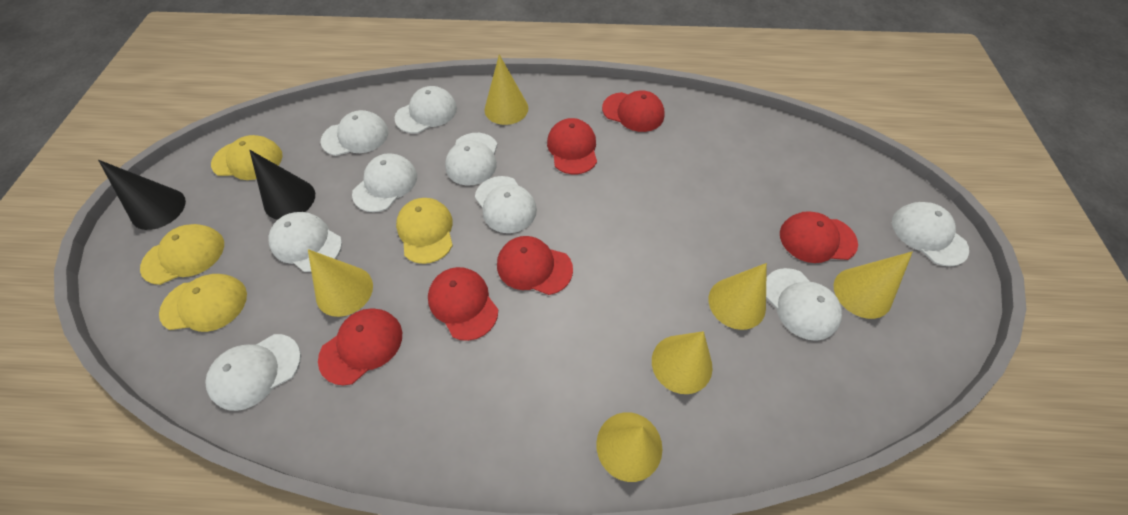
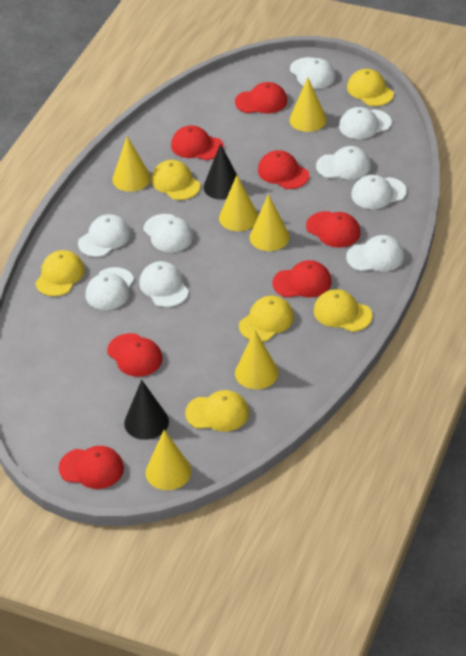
red cap: [318,309,402,385] [428,267,498,341] [497,236,573,295] [547,118,597,174] [602,90,665,132] [780,211,858,263] = 6 -> [59,446,124,489] [107,333,163,377] [171,125,224,160] [235,82,287,113] [258,150,309,189] [272,260,331,297] [306,211,360,247] = 7
yellow cap: [140,224,224,285] [159,274,247,332] [211,135,282,180] [396,198,453,264] = 4 -> [35,250,85,296] [151,160,201,200] [185,390,249,432] [239,295,294,342] [314,289,372,332] [347,69,394,106] = 6

